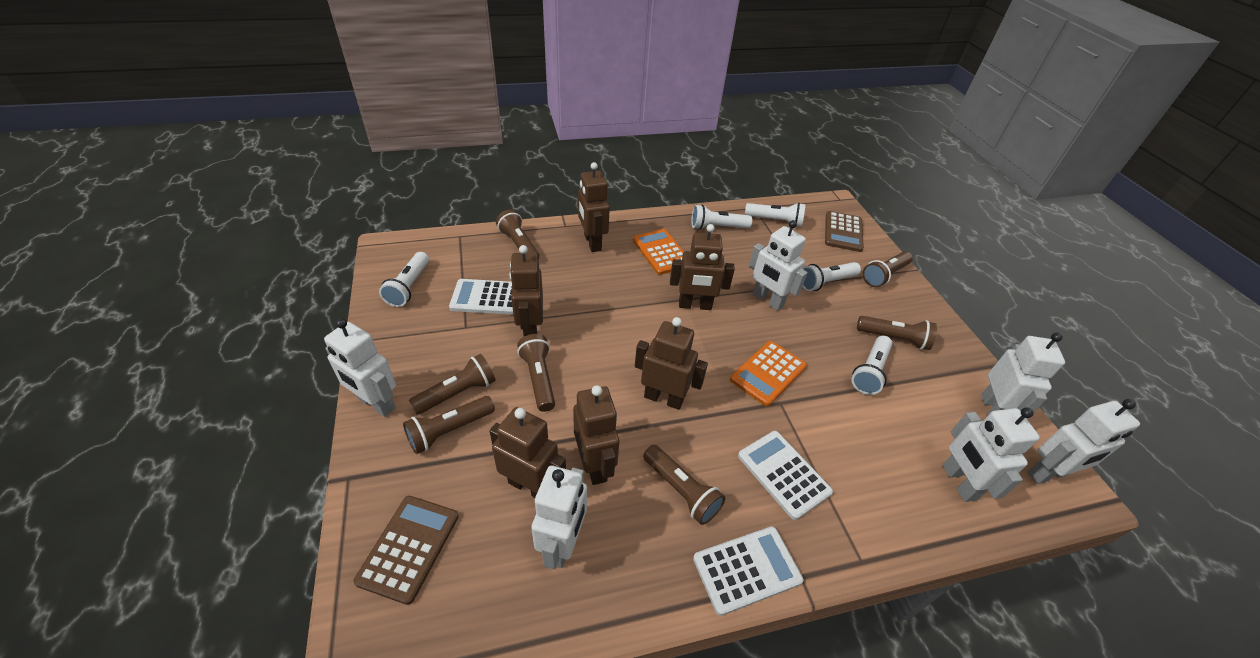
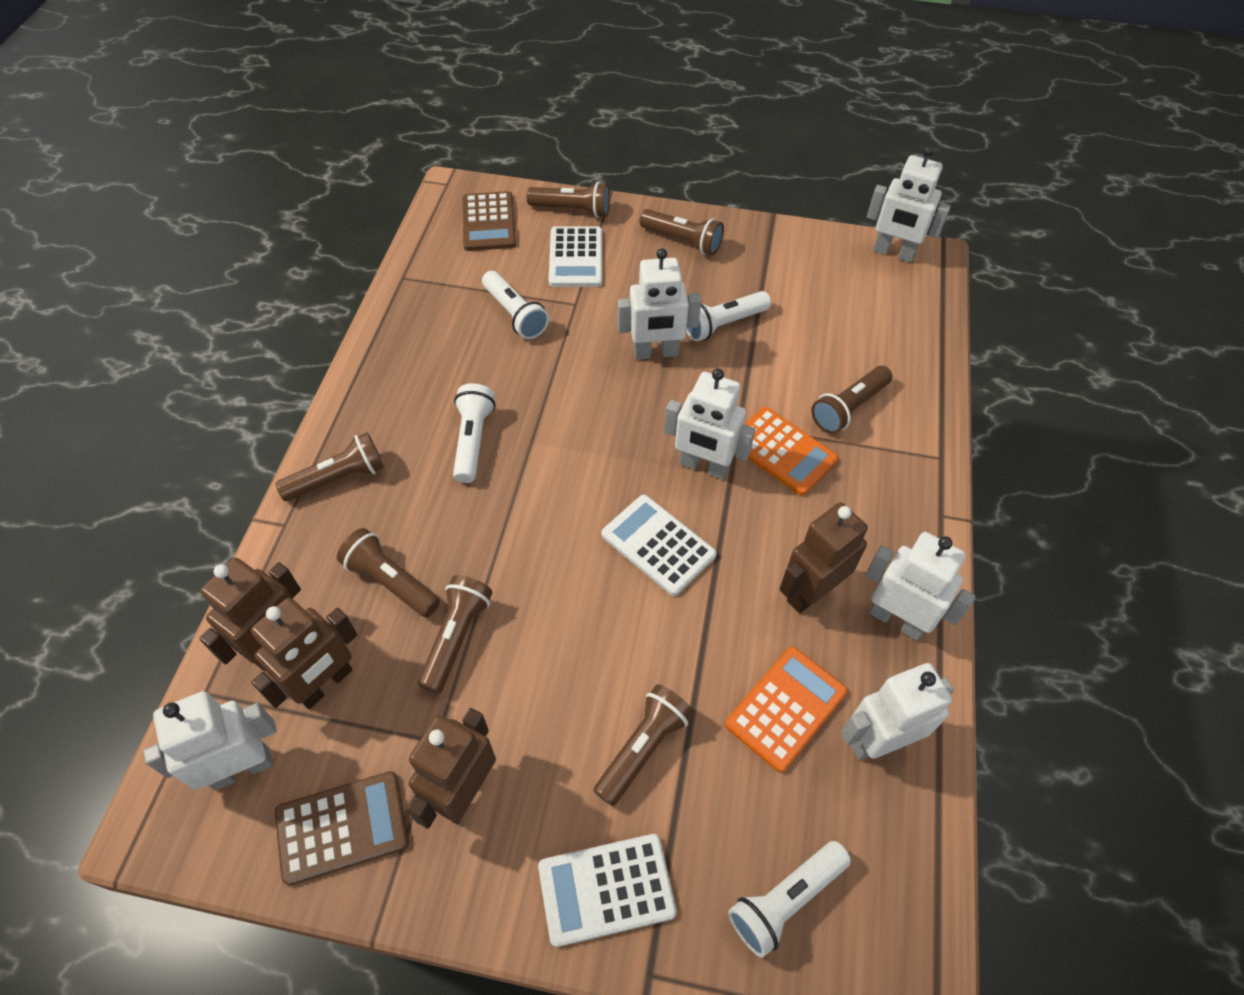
brown robot: [489,407,566,498] [509,245,543,336] [573,385,619,485] [578,162,610,252] [635,317,708,410] [670,224,735,310] = 6 -> [199,558,301,671] [251,598,357,709] [406,708,496,829] [779,502,868,613] = 4
white flashlight: [379,252,429,307] [691,204,752,230] [745,203,805,227] [803,262,861,291] [852,336,892,395] = 5 -> [453,383,496,483] [482,271,549,339] [686,291,771,342] [728,841,851,958] = 4

